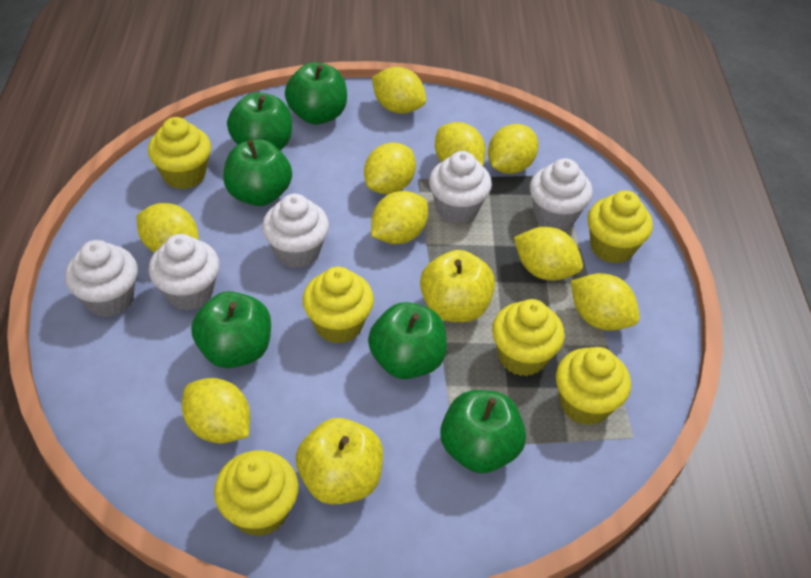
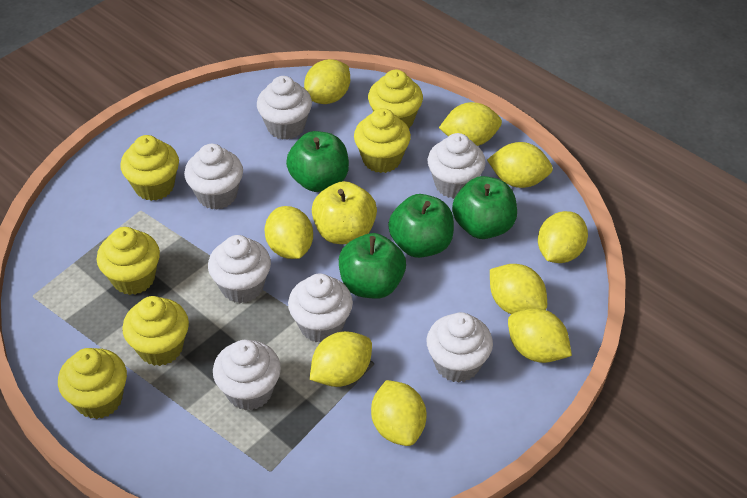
green apple: [191,291,271,368] [223,139,292,206] [227,92,292,150] [285,62,347,125] [368,302,447,379] [440,390,526,473] = 6 -> [286,131,349,192] [339,233,406,299] [388,194,454,258] [452,176,517,239] = 4
white cupcake: [65,240,138,317] [149,234,220,310] [262,194,329,268] [429,151,492,224] [530,158,593,230] = 5 -> [184,144,243,209] [208,235,271,303] [213,340,281,410] [257,76,312,140] [288,273,353,342] [426,312,493,383] [428,133,486,199] = 7
yellow apple: [296,418,383,505] [420,250,495,322] = 2 -> [312,181,377,244] = 1

